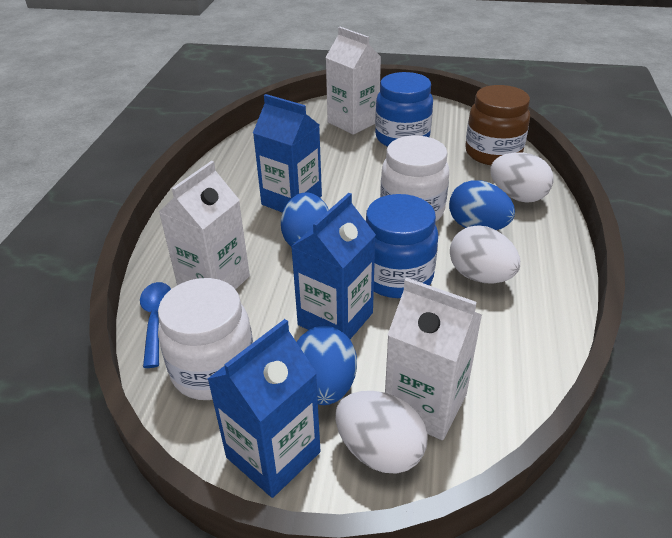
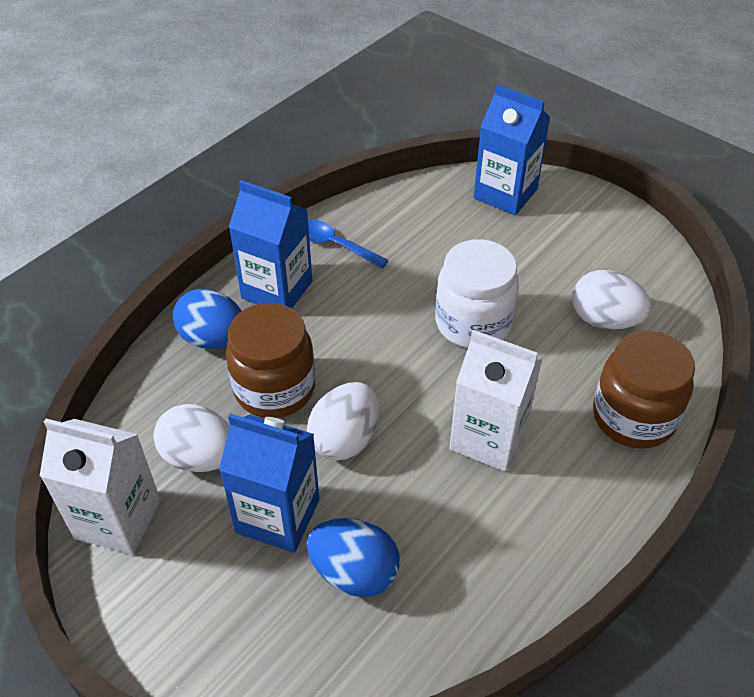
blue egg: [281,192,329,246] [297,326,357,405] [449,180,515,230] = 3 -> [173,289,241,350] [307,518,400,597] = 2
blue jar: [366,194,438,298] [375,72,433,147] = 2 -> none = 0
brown jar: [465,85,530,165] = 1 -> [226,303,315,418] [593,330,695,449] = 2
white carton: [159,161,250,290] [325,27,381,135] [385,278,482,440] = 3 -> [40,419,160,555] [449,330,543,472] = 2
white jar: [158,278,253,400] [380,136,449,222] = 2 -> [435,239,519,348] = 1

